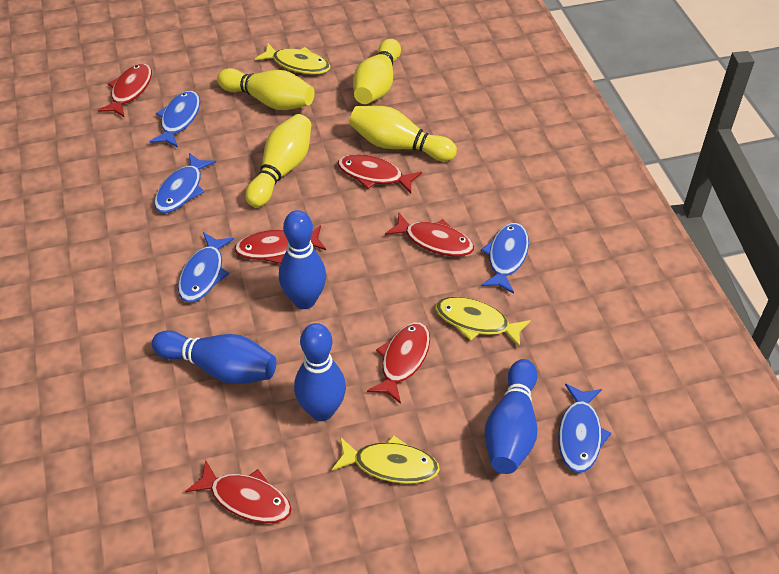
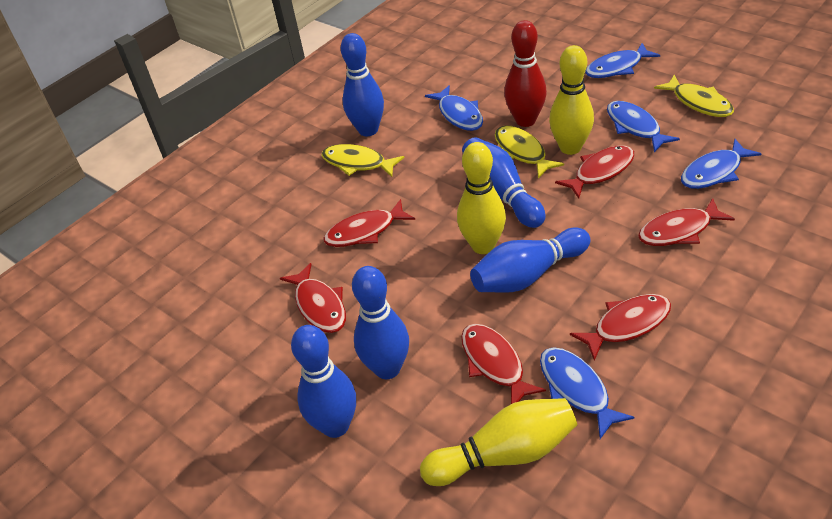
blue bowling pin: [152,330,276,384] [279,210,326,309] [294,323,346,421] [485,359,537,474] = 4 -> [291,325,356,438] [341,33,384,136] [352,266,409,379] [462,137,545,228] [470,228,590,293] = 5
red bowling pin: none = 0 -> [504,20,547,127] = 1
yellow bowling pin: [217,68,314,110] [245,114,311,207] [349,106,457,161] [353,39,401,104] = 4 -> [420,398,577,486] [457,142,506,254] [549,45,594,155] = 3

